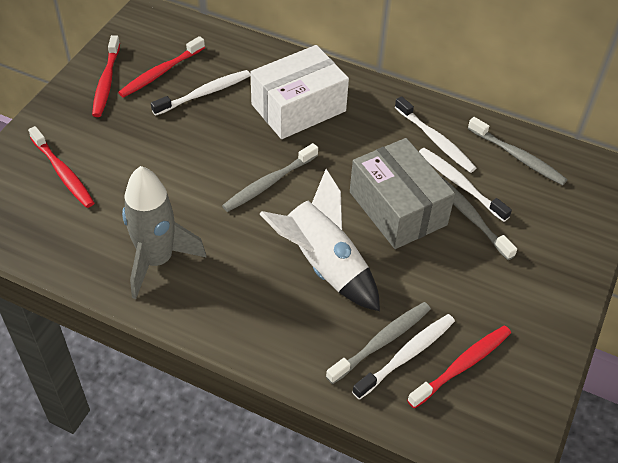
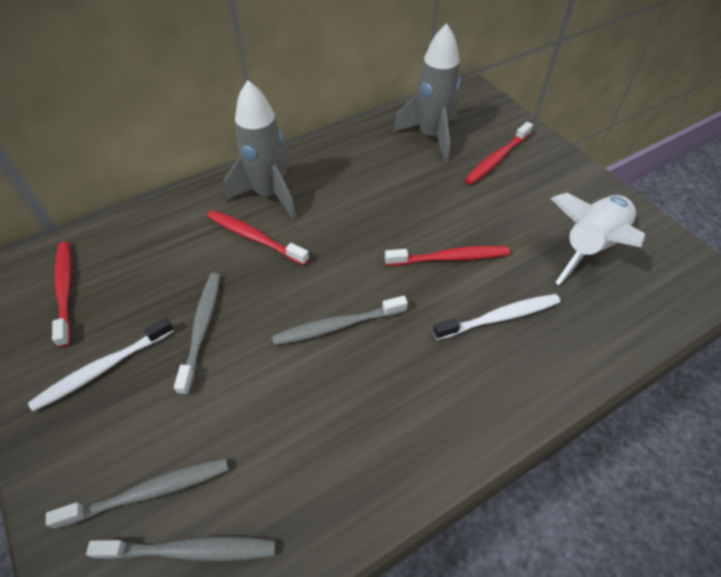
grey box: [350,138,455,249] = 1 -> none = 0
grey rocket: [122,166,207,299] = 1 -> [223,80,297,220] [393,23,461,162] = 2
white box: [251,45,349,139] = 1 -> none = 0
white toothbrush: [151,70,251,116] [352,314,455,400] [395,96,476,173] [419,148,512,222] = 4 -> [28,317,174,412] [433,294,560,340] = 2

